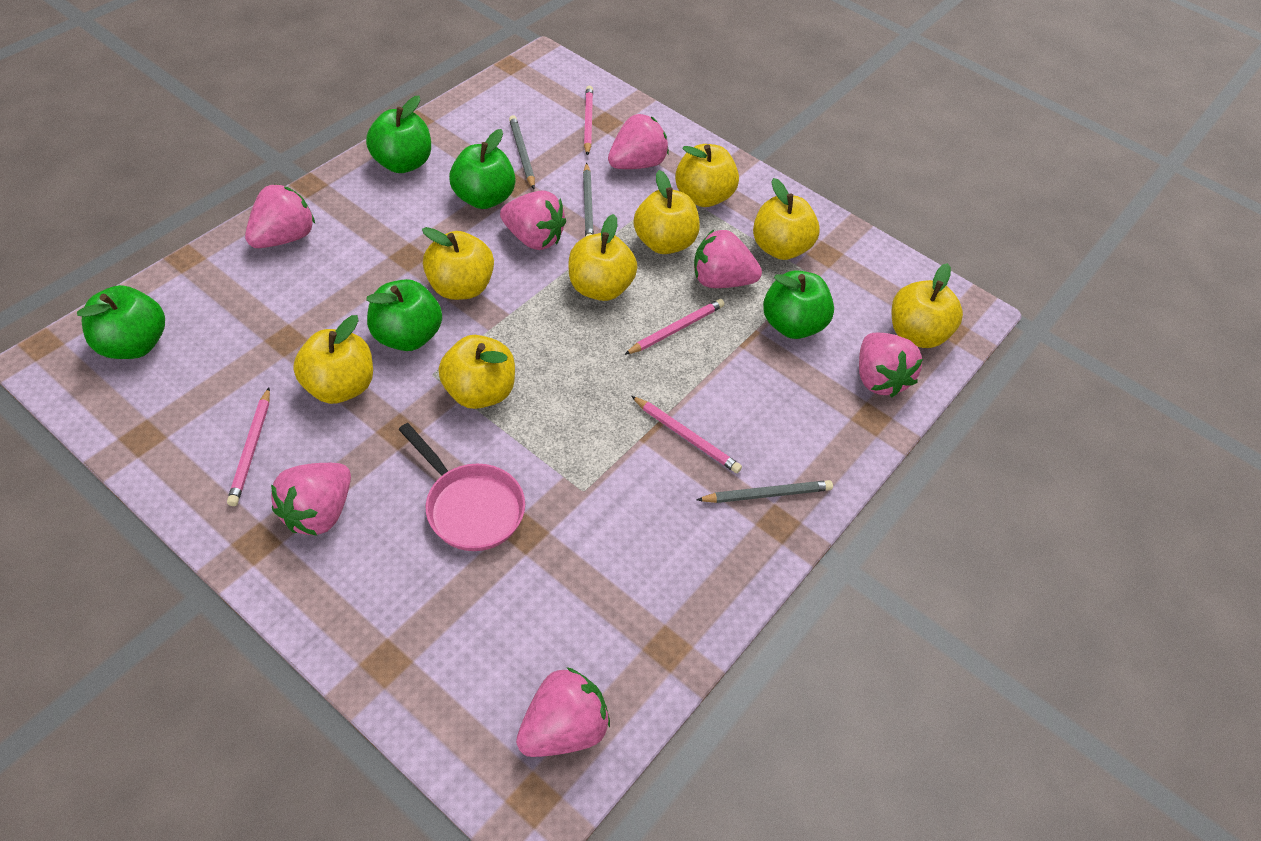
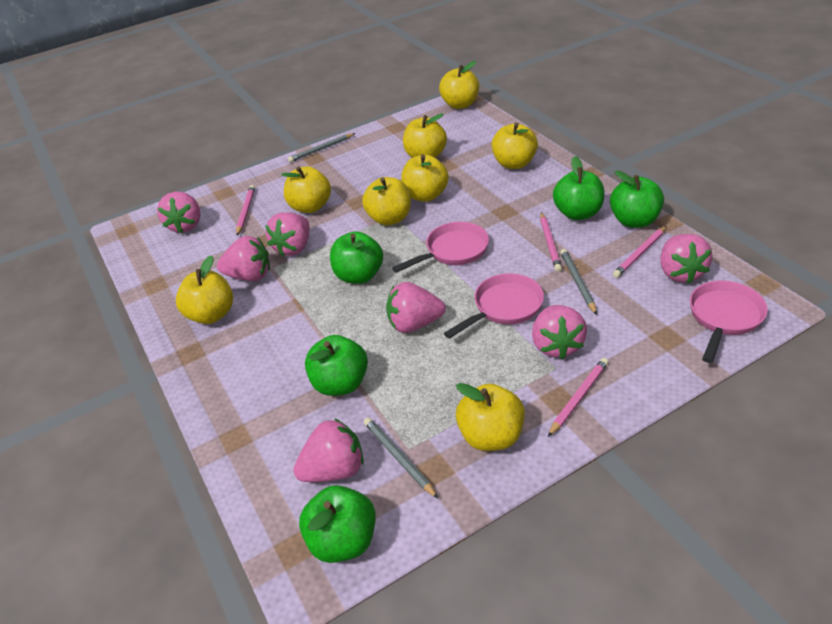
pink pan: [399,423,525,551] = 1 -> [392,222,489,273] [444,273,544,339] [690,281,768,363] = 3

